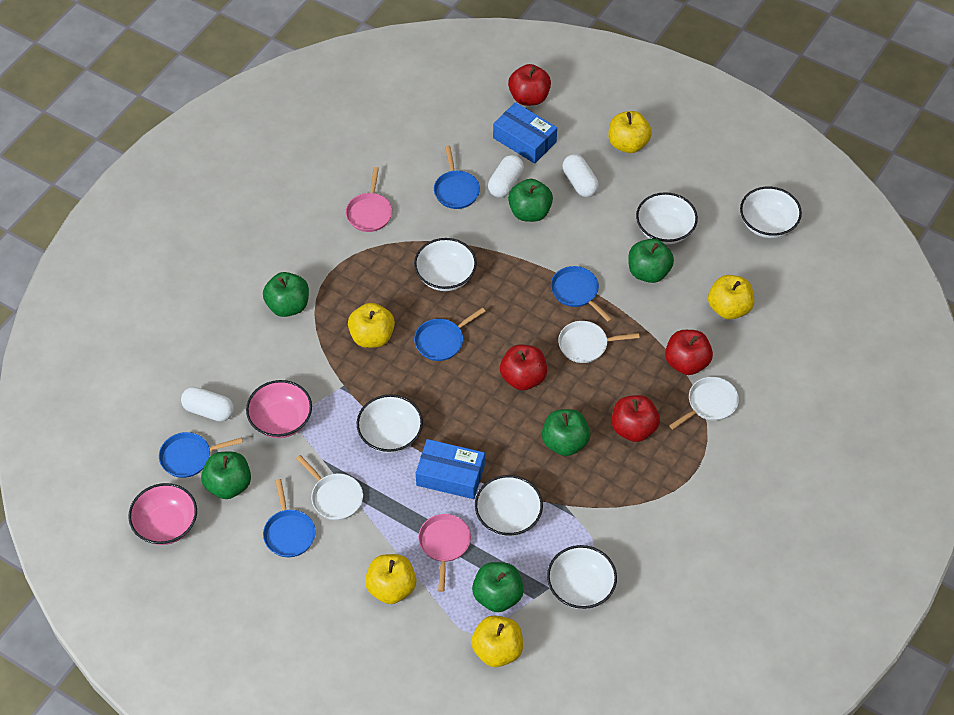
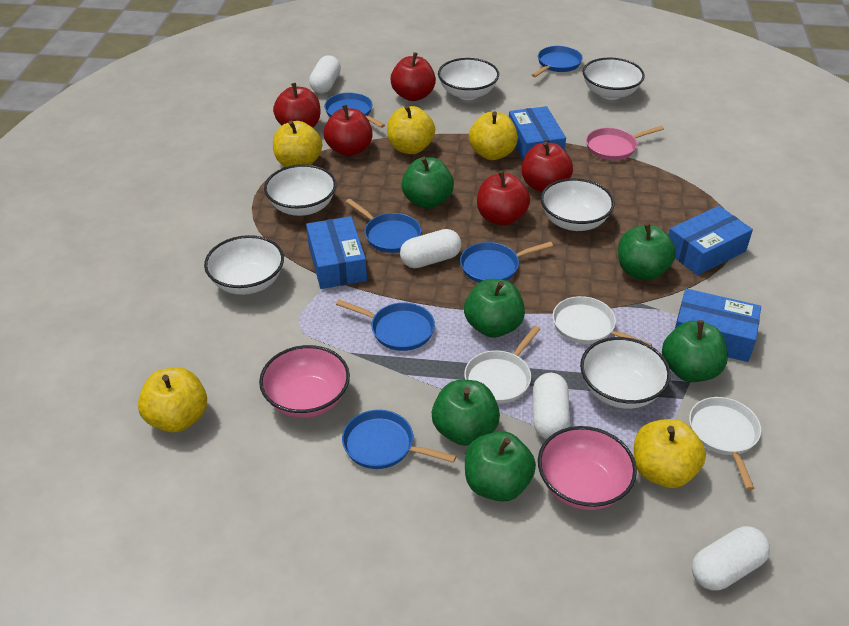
blue box: [416,439,485,499] [493,102,557,164] = 2 -> [306,216,367,289] [509,106,566,160] [668,206,753,275] [675,289,761,362] = 4
blue pan: [159,432,243,478] [263,479,316,557] [414,307,486,361] [434,145,480,209] [551,266,612,322] = 5 -> [324,92,385,128] [336,300,435,351] [342,410,456,469] [346,199,421,253] [460,241,553,283] [532,46,583,77] = 6
pink pan: [346,167,392,232] [418,514,471,592] = 2 -> [586,126,664,160] = 1
red apple: [500,345,547,390] [508,64,551,106] [612,395,660,442] [665,330,713,375] = 4 -> [273,83,321,128] [324,105,372,156] [391,52,436,101] [477,171,530,226] [521,141,573,192] = 5
white capsule: [181,387,234,422] [488,155,524,198] [563,154,599,197] = 3 -> [309,55,341,93] [400,229,461,268] [533,373,570,439] [692,526,770,591] = 4

